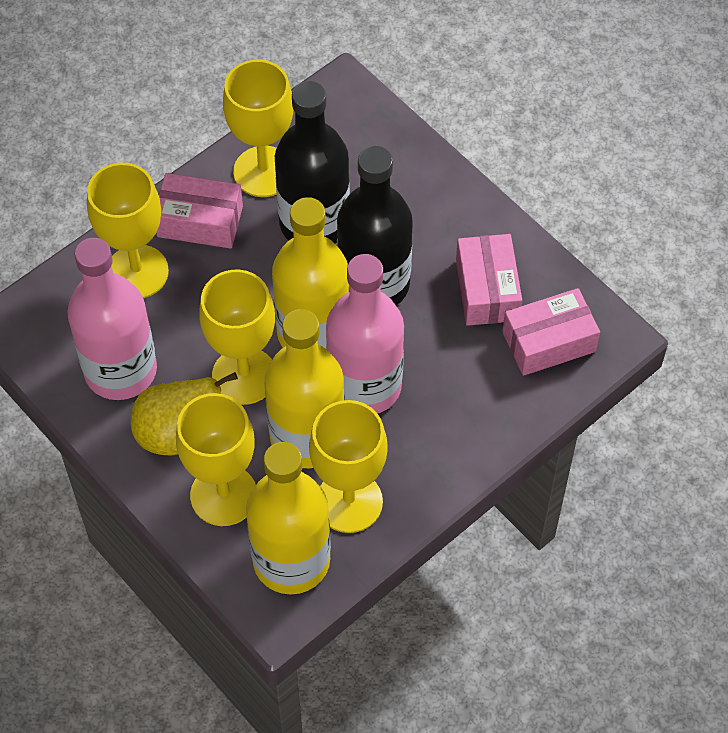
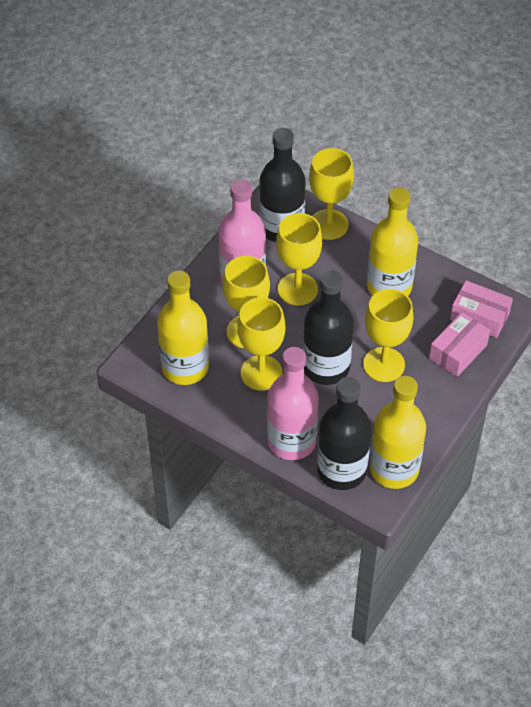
black bottle: [275,81,350,243] [337,146,413,305] = 2 -> [259,128,306,242] [303,270,354,385] [317,377,371,490] = 3
pink box: [156,173,243,249] [456,234,522,326] [502,288,600,376] = 3 -> [429,312,490,377] [450,280,513,338] = 2
yellow pear: [130,372,238,455] = 1 -> none = 0

